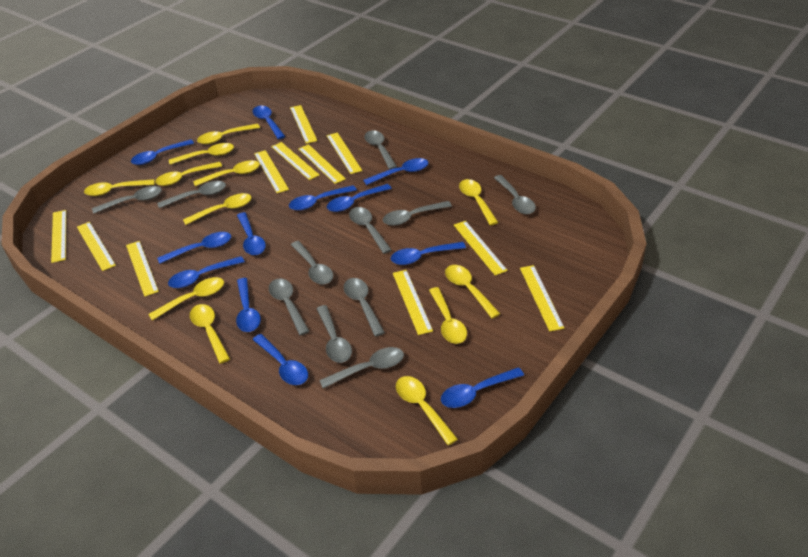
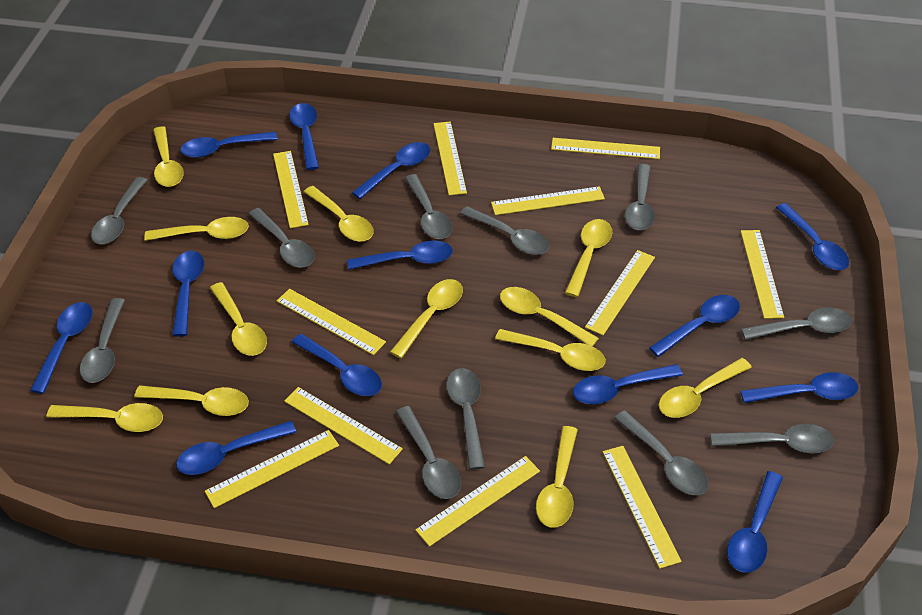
blue spoon: [131,139,194,165] [157,232,231,264] [168,256,245,288] [236,278,261,332] [237,212,266,255] [252,334,308,385] [253,106,285,139] [289,185,357,211] [327,184,392,212] [363,158,428,185] [391,242,466,265] [441,367,524,408] = 12 -> [30,302,93,394] [172,251,204,337] [176,421,296,475] [180,132,278,158] [289,103,319,170] [292,334,382,396] [347,241,453,270] [352,142,430,199] [573,364,683,404] [649,295,740,357] [727,471,783,573] [740,372,858,403] [776,203,849,270] = 13

